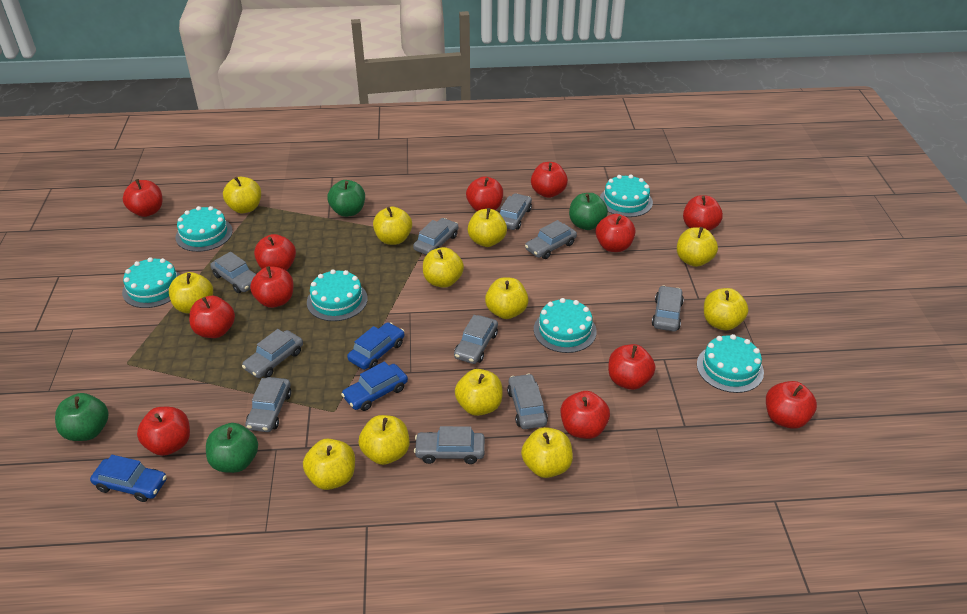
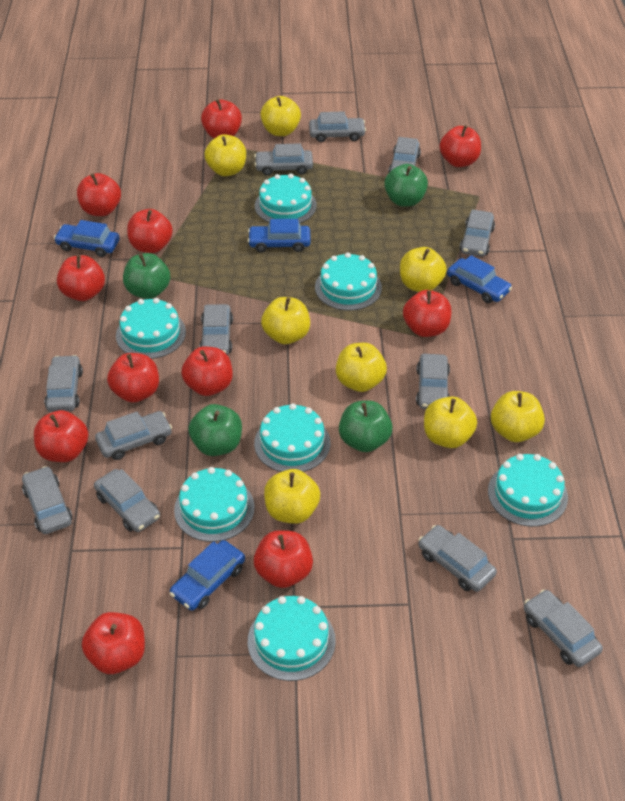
blue car: [90,455,167,502] [341,361,408,411] [347,322,404,370] = 3 -> [54,220,120,257] [170,540,245,611] [248,219,311,252] [447,255,512,303] = 4
grey car: [210,252,256,293] [242,329,303,378] [245,377,291,432] [413,218,459,255] [414,426,485,464] [454,315,498,364] [500,193,532,230] [507,374,548,429] [525,220,577,259] [652,286,684,331] = 10 -> [22,466,73,534] [44,355,83,412] [94,469,160,532] [95,411,172,460] [200,304,233,355] [254,143,313,176] [309,111,366,142] [388,137,421,173] [416,354,450,409] [418,525,497,592] [459,209,495,257] [524,589,603,667] = 12
red apple: [123,179,163,217] [137,407,190,456] [189,296,235,338] [250,266,294,308] [254,234,296,271] [466,176,503,211] [531,162,568,198] [561,391,610,439] [596,214,636,252] [608,344,656,390] [683,195,723,231] [766,381,817,429] = 12 -> [34,410,88,462] [57,255,105,301] [77,173,121,216] [82,612,145,674] [107,353,159,403] [127,209,173,253] [181,346,233,396] [201,99,242,138] [254,530,313,588] [403,290,451,337] [440,125,481,167] = 11
turquoise cake: [122,257,180,308] [176,206,233,252] [307,269,368,321] [534,298,597,353] [600,175,653,217] [697,334,764,393] = 6 -> [116,298,186,359] [174,467,255,542] [248,596,336,681] [254,403,330,472] [255,174,317,223] [315,252,382,311] [488,454,568,527] = 7
yellow apple: [169,272,213,314] [223,177,261,213] [303,439,355,490] [359,415,409,465] [373,206,412,245] [423,247,464,288] [455,369,503,416] [468,208,507,247] [485,277,529,319] [521,427,573,478] [677,227,718,267] [704,288,748,330] = 12 -> [204,134,246,176] [261,96,301,136] [261,297,310,344] [264,469,320,524] [336,343,387,392] [400,247,447,292] [424,397,477,448] [491,391,545,442] = 8

